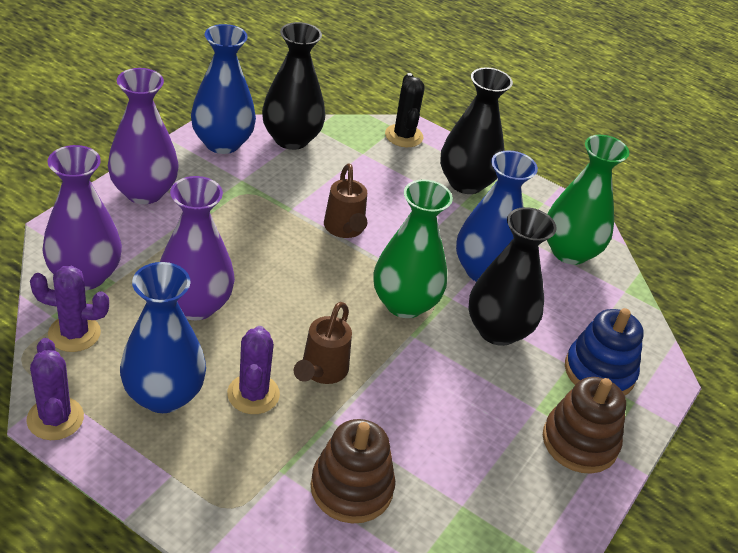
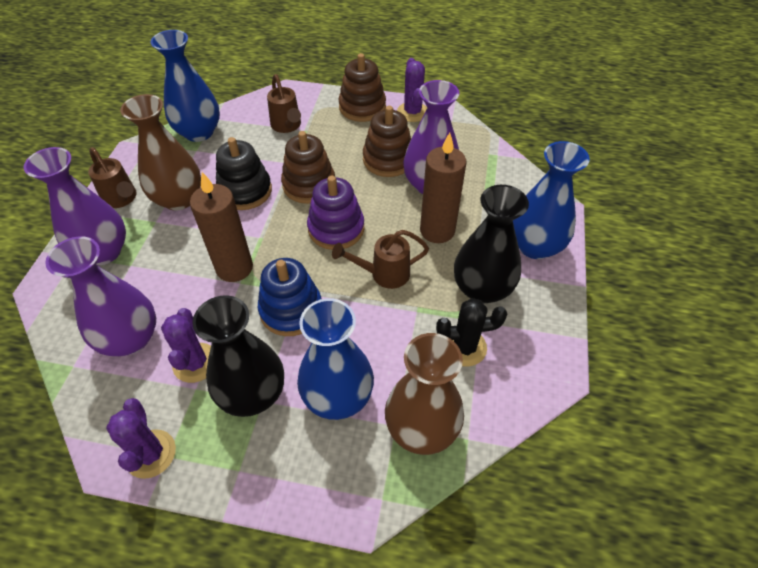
black stacking toy: none = 0 -> [216,137,272,210] = 1
black vase: [262,22,325,150] [440,68,513,194] [468,207,556,346] = 3 -> [192,295,284,417] [454,185,529,303] = 2
brown candle: none = 0 -> [190,172,253,282] [420,132,466,243] = 2
brown stacking toy: [311,419,395,524] [543,377,626,474] = 2 -> [281,131,335,204] [339,53,386,122] [363,106,411,177] = 3
brown vase: none = 0 -> [120,94,201,211] [385,333,464,455] = 2
brown watering can: [294,302,352,384] [324,163,367,238] = 2 -> [88,147,137,208] [267,74,301,133] [332,230,429,289] = 3
green vase: [374,179,453,318] [547,135,629,265] = 2 -> none = 0
purple stacking toy: none = 0 -> [307,176,364,250] = 1

